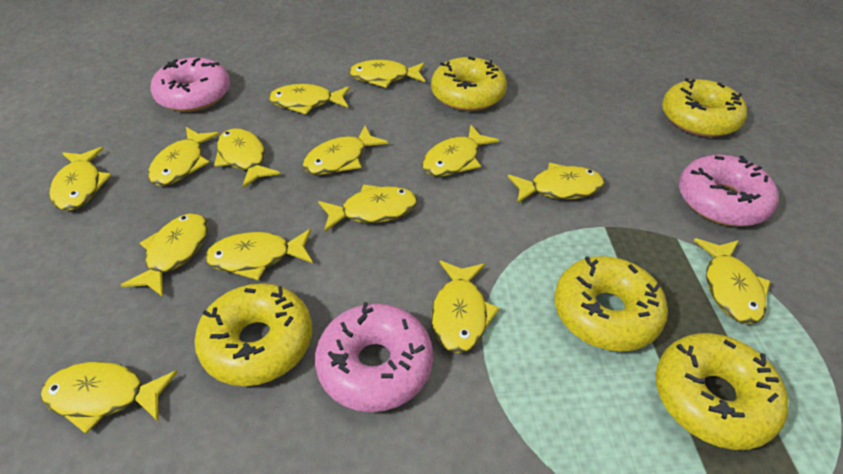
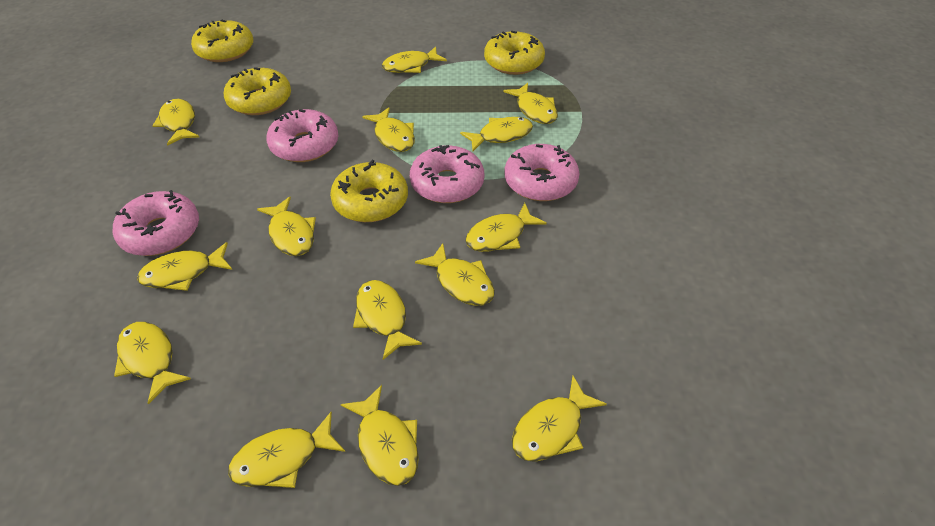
pink donut: [150,58,230,112] [315,302,433,412] [679,155,778,226] = 3 -> [113,190,199,256] [266,109,339,162] [410,145,484,203] [504,144,580,201] = 4
yellow donut: [194,283,312,386] [431,57,507,111] [555,256,668,352] [656,333,788,450] [662,78,747,137] = 5 -> [191,20,253,62] [224,67,291,115] [330,160,408,222] [484,31,545,75] = 4

